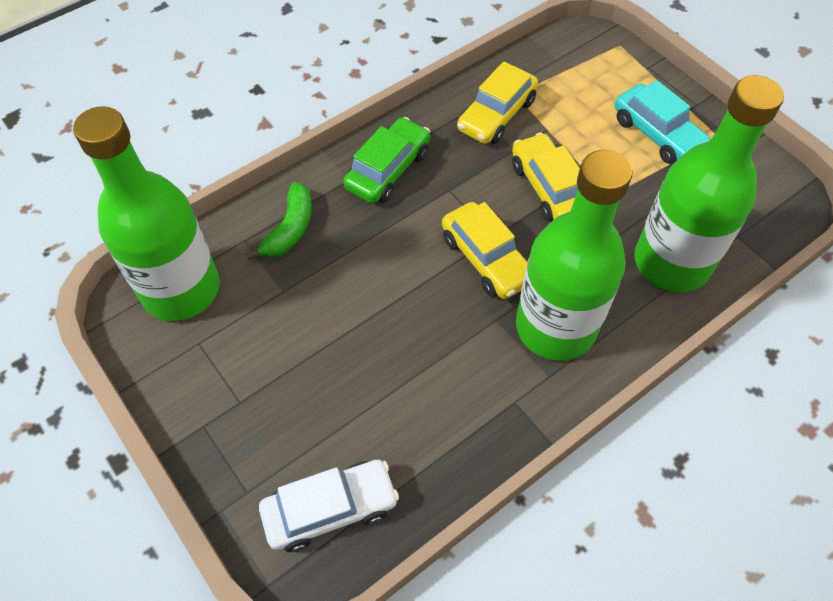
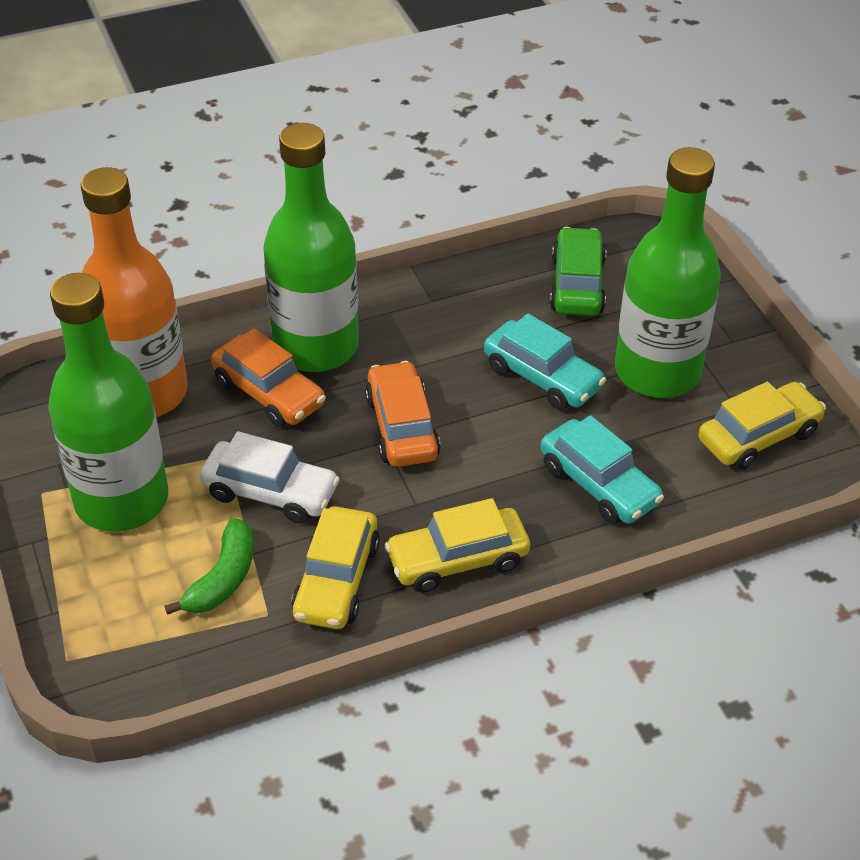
orange bottle: none = 0 -> [81,167,188,417] = 1
orange car: none = 0 -> [211,328,326,427] [365,361,441,467] = 2
turquoise car: [615,80,711,164] = 1 -> [484,314,606,410] [540,415,664,524] = 2

